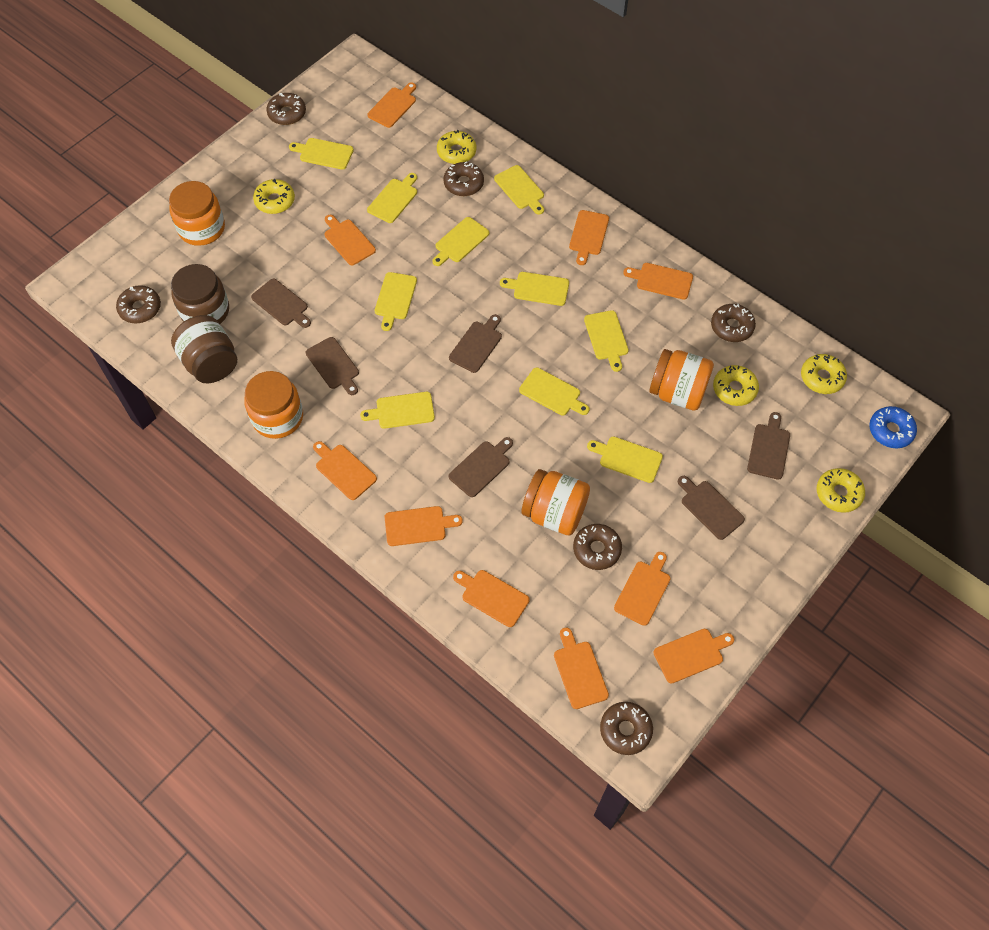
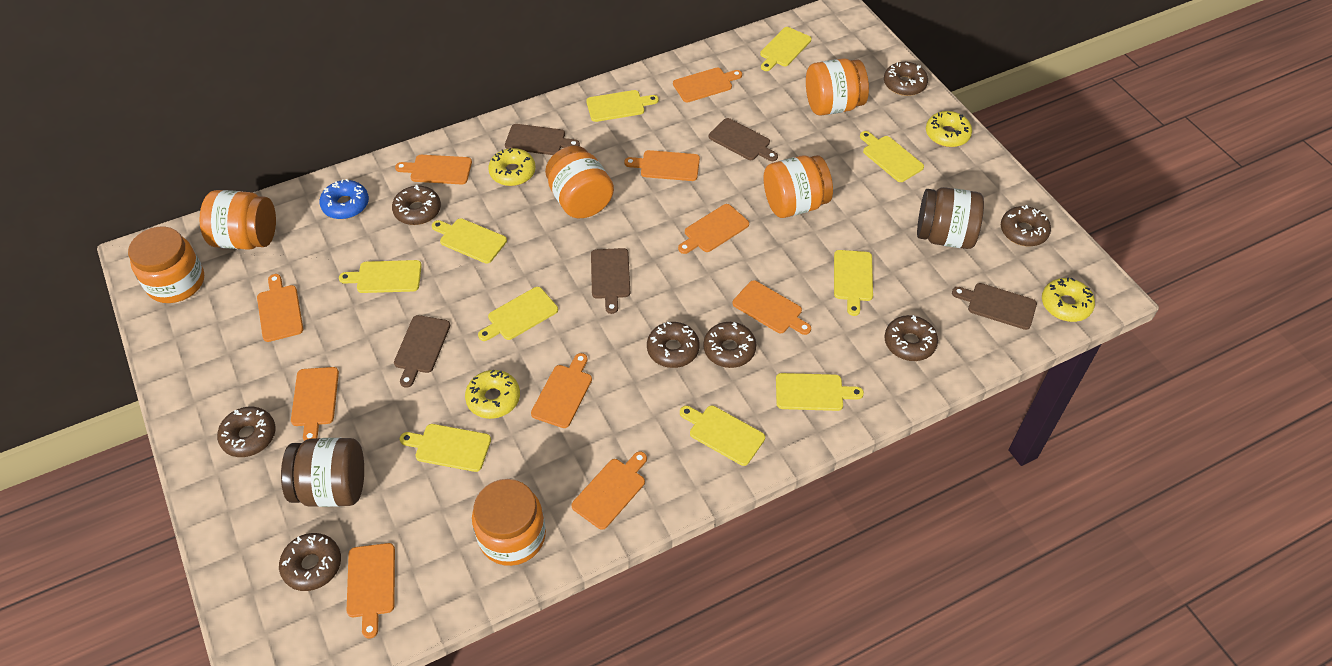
brown cutting board: [251,279,311,328] [306,337,359,395] [449,314,502,373] [449,437,513,497] [678,476,745,540] [747,412,790,480] = 6 -> [394,315,450,388] [505,124,580,155] [591,248,630,314] [709,118,778,161] [952,283,1037,330] = 5
brown donut: [116,285,161,323] [266,93,306,125] [443,161,484,196] [573,524,622,570] [600,702,653,755] [711,304,756,342] = 6 -> [217,407,276,457] [279,533,341,591] [392,185,441,225] [647,322,700,368] [703,322,756,368] [884,62,928,96] [885,315,938,361] [1001,205,1051,246] = 8
orange jar: [169,181,225,246] [244,371,303,439] [522,469,590,535] [649,349,714,411] = 4 -> [128,227,204,303] [200,190,276,250] [472,479,546,566] [545,146,614,218] [764,155,833,218] [806,58,869,116] = 6
yellow donut: [253,179,295,214] [437,130,476,164] [713,365,759,406] [801,354,847,394] [817,468,865,513] = 5 -> [465,369,520,419] [488,148,536,186] [926,111,972,147] [1042,277,1095,322] = 4

